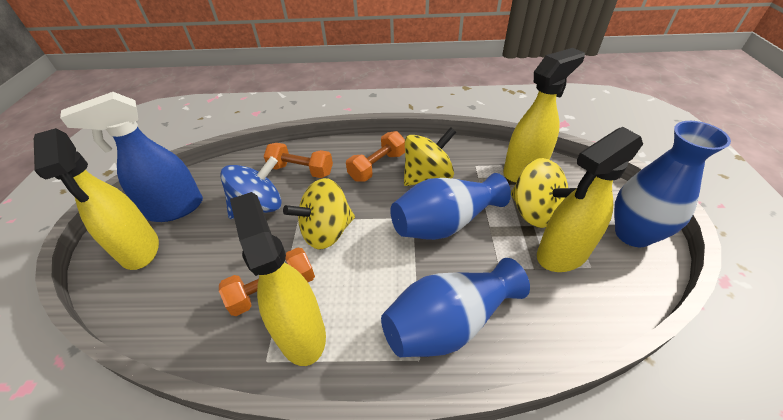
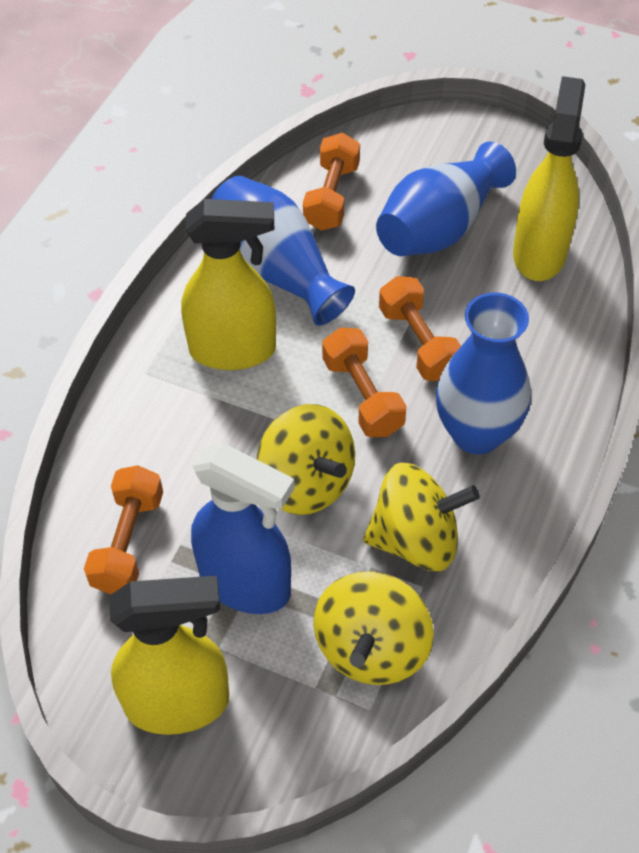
blue spinning top: [220,156,282,219] = 1 -> none = 0
orange dumbbell: [219,247,315,316] [264,143,333,178] [346,131,405,182] = 3 -> [84,465,163,594] [303,132,360,231] [322,328,407,437] [379,276,461,381] = 4
yellow spray bottle: [34,128,159,270] [230,192,326,366] [503,48,585,183] [537,127,643,272] = 4 -> [109,576,229,735] [181,199,276,370] [513,76,585,281] = 3

